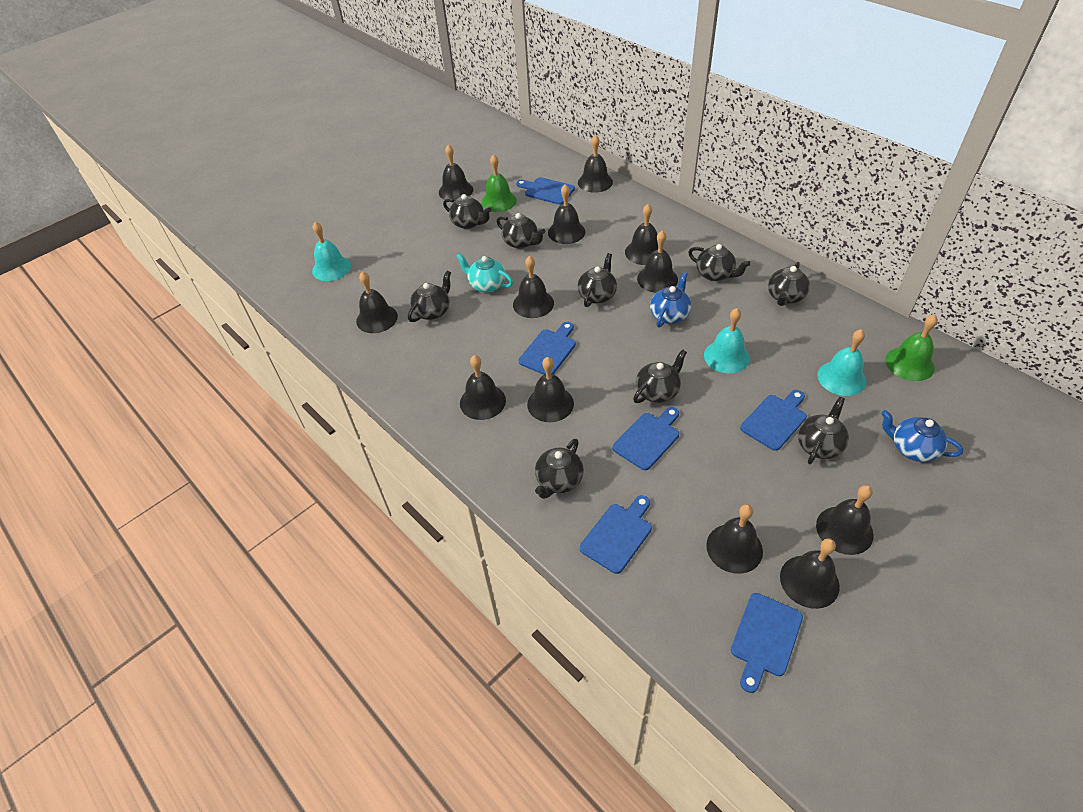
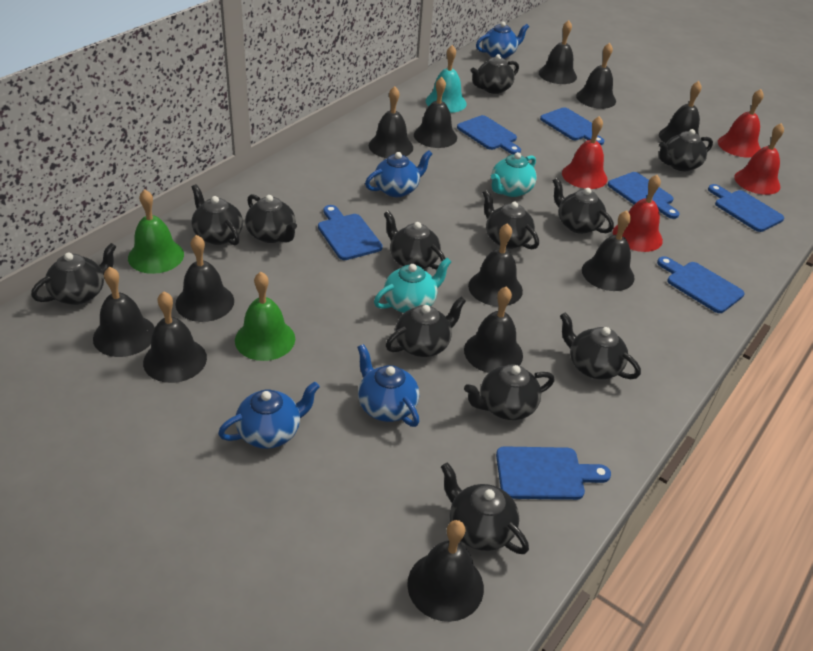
black teapot: [408,271,451,322] [443,194,492,229] [496,213,545,249] [535,439,584,499] [578,253,617,307] [633,350,687,403] [688,244,751,281] [768,262,810,306] [798,397,849,464] = 9 -> [31,243,116,305] [192,184,243,245] [245,194,297,243] [384,211,446,270] [386,297,466,357] [441,463,529,554] [464,364,554,420] [471,54,519,94] [483,190,539,249] [553,178,614,234] [560,312,641,379] [659,129,713,171] = 12
blue cutting board: [516,177,575,205] [519,322,576,375] [580,495,652,574] [613,407,679,470] [731,593,803,693] [740,390,807,451] = 6 -> [318,205,383,260] [457,115,521,154] [496,446,611,500] [540,107,605,145] [608,172,680,219] [657,256,745,313] [708,184,784,232] = 7
blue teapot: [650,272,691,328] [881,410,963,462] = 2 -> [218,382,320,449] [357,344,420,427] [365,150,432,197] [476,21,529,59] = 4
red bell: none = 0 -> [562,116,608,189] [613,175,663,252] [718,89,764,157] [734,123,784,195] = 4
turquoise bell: [312,222,351,281] [704,308,750,373] [817,329,866,396] = 3 -> [426,45,467,113] = 1
turquoise teapot: [456,253,513,293] = 1 -> [374,258,451,313] [491,152,537,197] = 2

